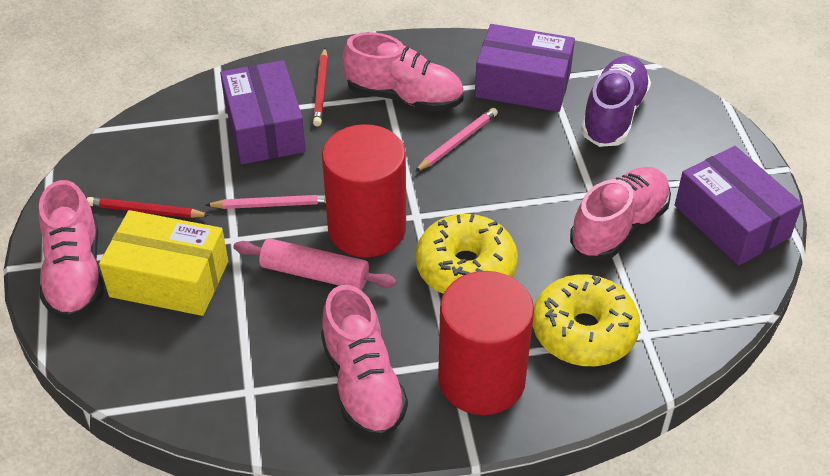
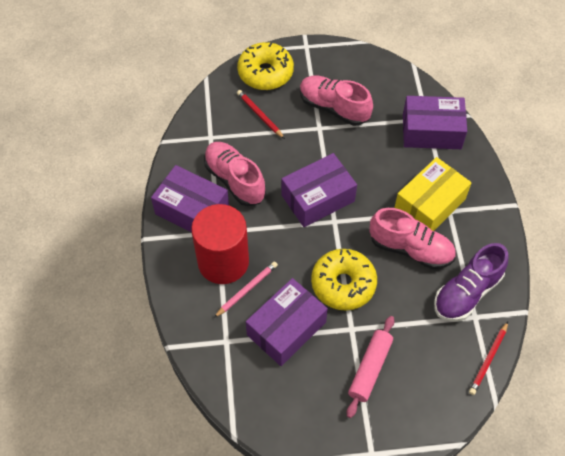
pink pencil: [206,195,326,209] [415,108,498,172] = 2 -> [214,261,278,318] = 1
pink shoe: [39,180,104,320] [321,285,408,438] [342,32,464,112] [570,167,671,260] = 4 -> [204,142,266,206] [300,76,373,126] [370,208,456,269] = 3
purple box: [220,60,306,164] [475,24,575,112] [675,146,802,266] = 3 -> [151,165,229,232] [246,278,328,366] [281,153,357,227] [403,96,467,149] = 4
red cylinder: [322,124,406,257] [438,271,534,415] = 2 -> [191,204,249,284] = 1

